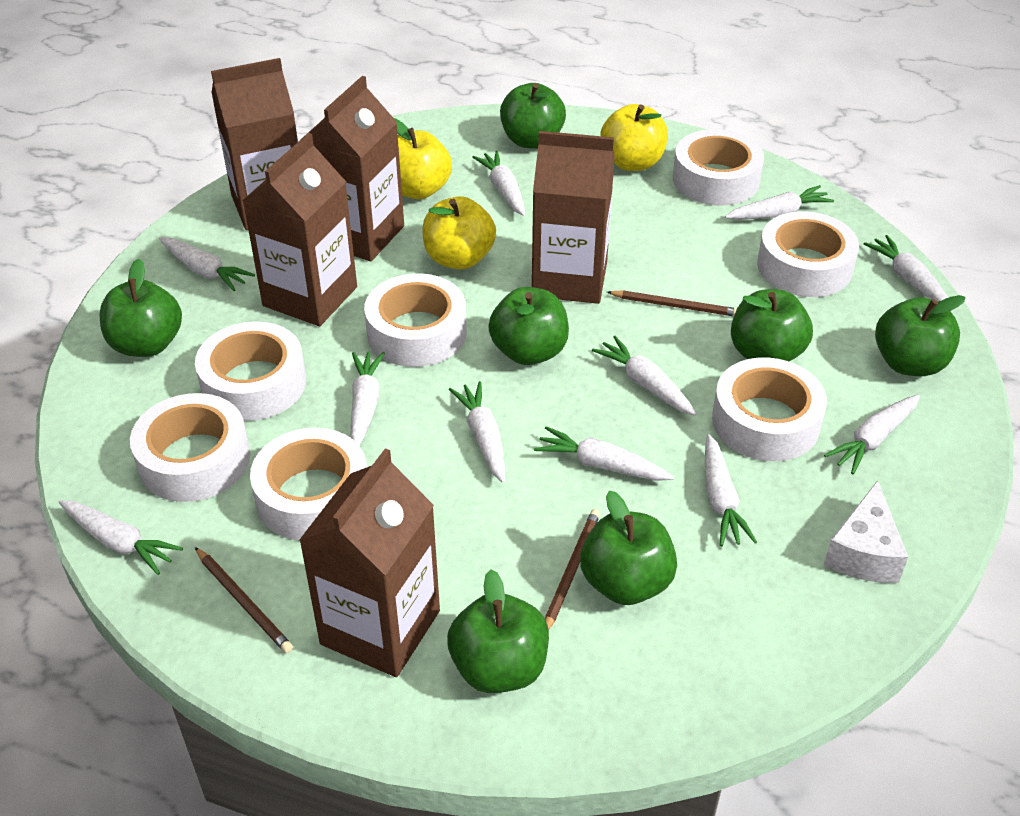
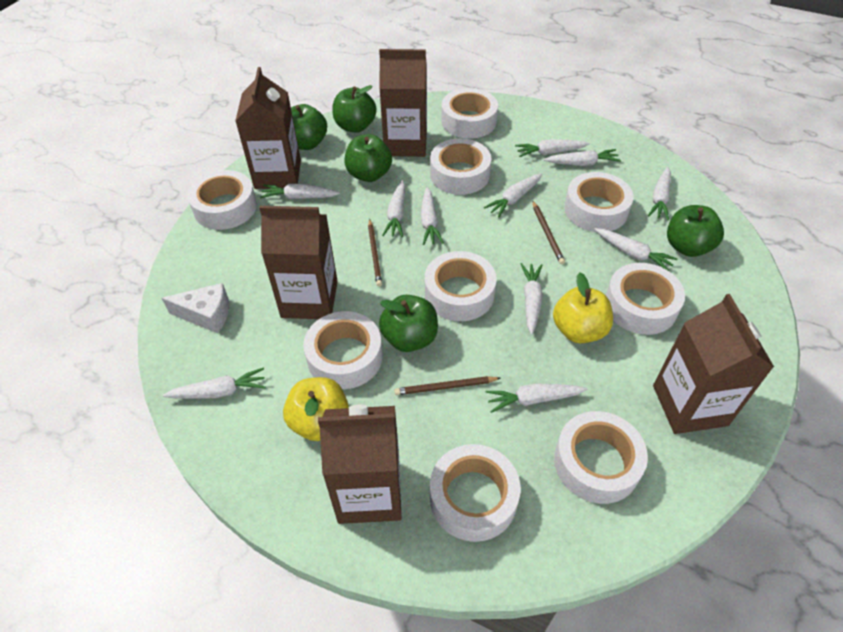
green apple: [99,259,182,357] [447,569,549,693] [488,287,569,365] [500,83,566,149] [580,490,677,605] [731,289,813,361] [875,295,966,376] = 7 -> [291,104,327,150] [332,85,377,133] [345,134,392,182] [379,295,438,352] [667,205,724,257] = 5
white tape: [130,393,250,502] [195,321,306,421] [250,428,367,540] [364,273,467,367] [673,129,764,206] [712,357,827,461] [757,211,859,297] = 7 -> [187,170,257,230] [303,311,383,389] [425,251,497,321] [430,138,491,195] [430,444,521,542] [441,88,498,139] [554,411,648,504] [564,172,634,232] [606,263,685,335] = 9
yellow apple: [394,118,452,199] [423,196,496,269] [601,104,668,171] = 3 -> [283,377,349,441] [553,273,613,343] = 2

